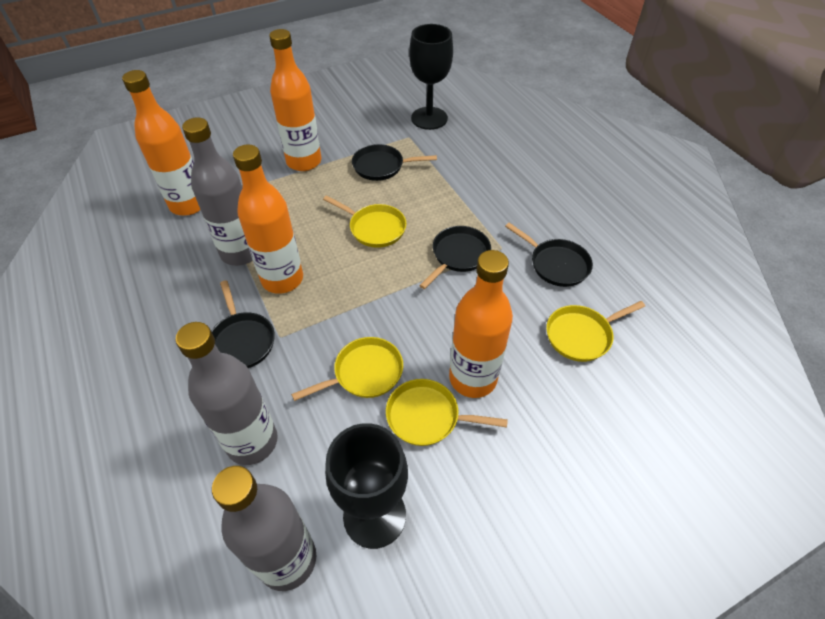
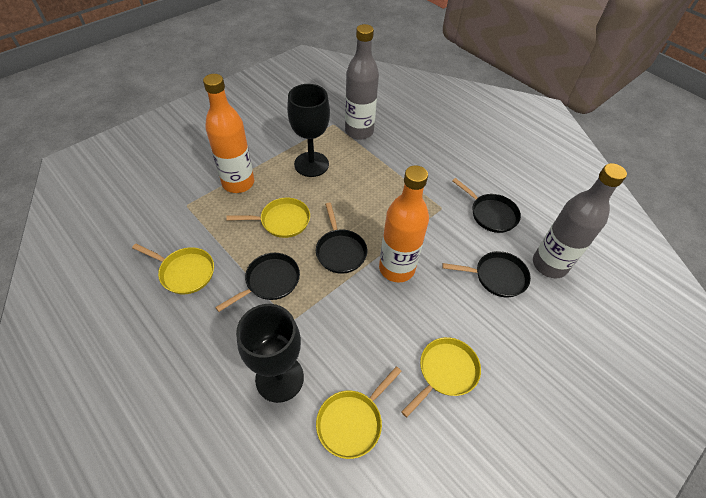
grey bottle: [175,322,278,465] [182,117,253,266] [212,466,316,591] = 3 -> [345,24,379,140] [533,163,627,278] = 2
orange bottle: [122,70,200,216] [233,144,303,294] [269,29,321,171] [449,250,513,398] = 4 -> [203,74,254,193] [379,165,429,282] = 2

